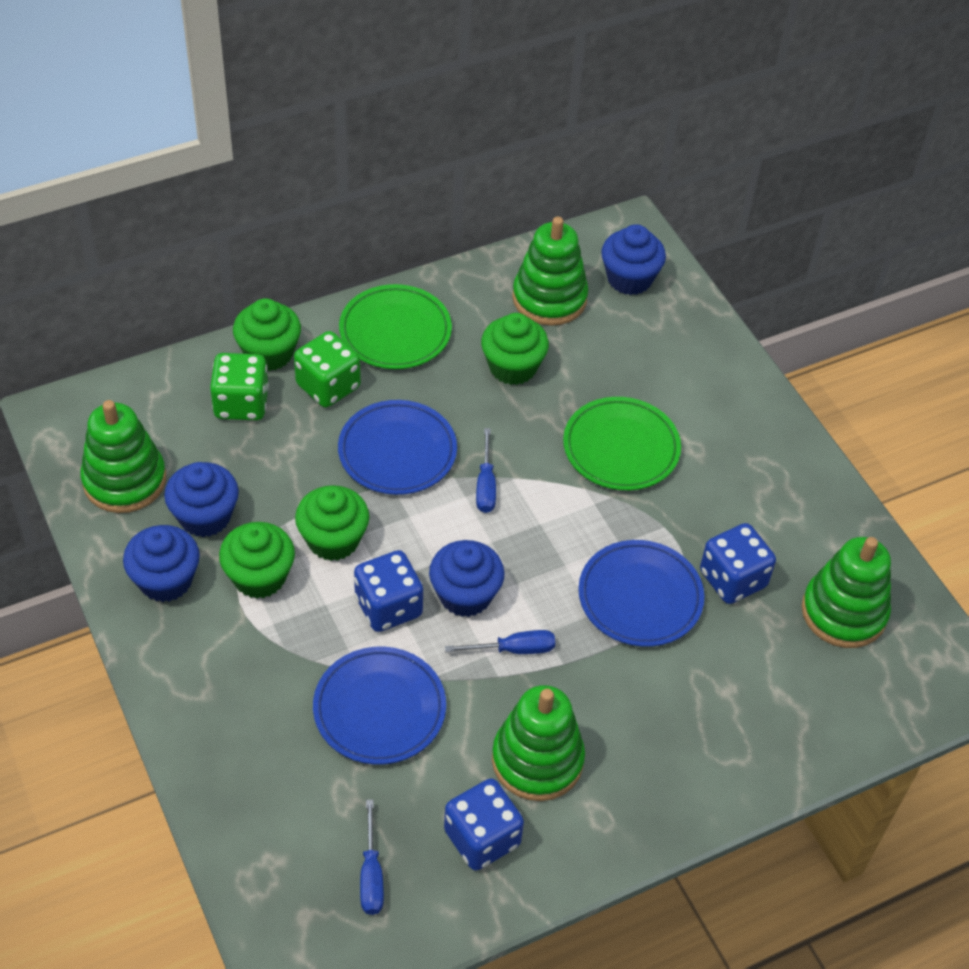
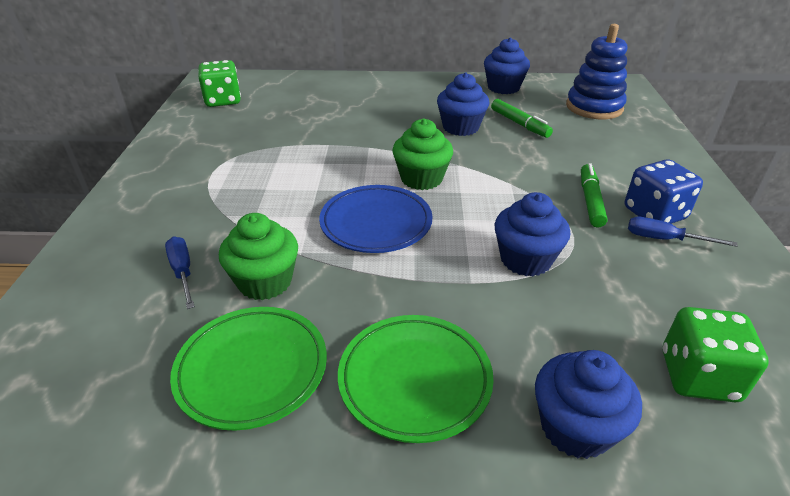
blue dice: [354,550,423,632] [444,778,524,871] [700,523,776,604] = 3 -> [625,159,703,224] = 1
blue plate: [313,647,446,765] [338,400,457,495] [578,540,704,647] = 3 -> [319,185,433,253] = 1
blue screwdriver: [360,800,384,915] [445,630,555,654] [476,428,496,513] = 3 -> [165,237,195,309] [628,217,738,247] = 2
blue stacking toy: none = 0 -> [566,24,627,119] = 1
green cupcake: [219,522,295,599] [233,298,301,371] [295,485,369,561] [481,313,549,385] = 4 -> [219,213,298,300] [392,119,453,190] = 2
green marker: none = 0 -> [491,99,553,138] [581,163,608,227] = 2
green stacking toy: [80,400,166,513] [492,685,585,801] [512,217,589,326] [802,537,891,648] = 4 -> none = 0

